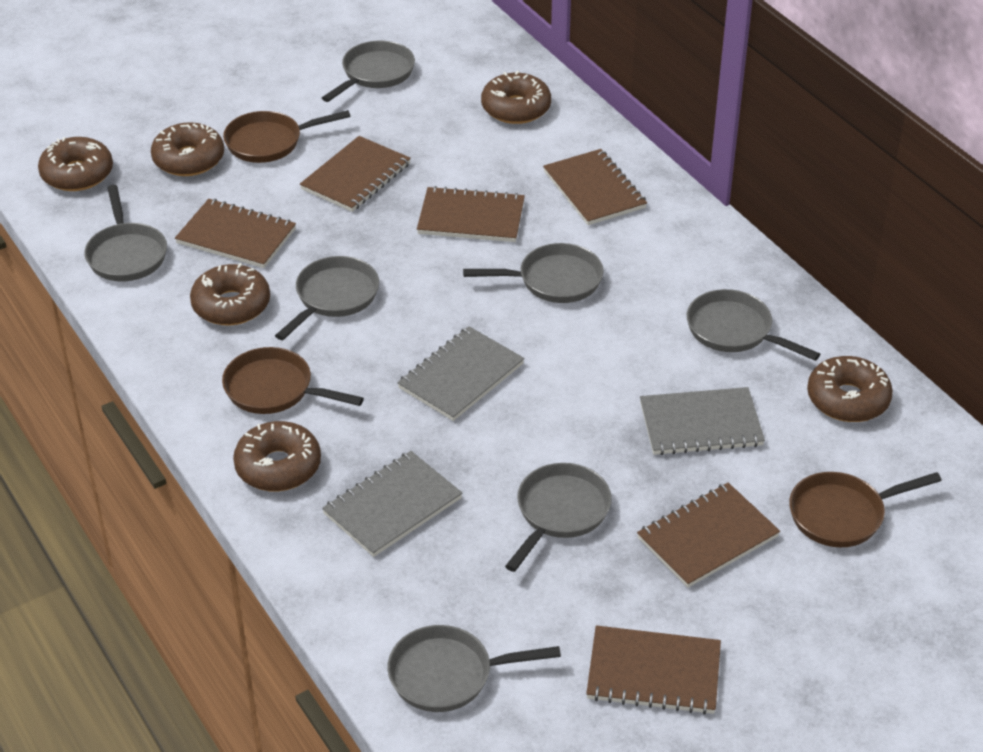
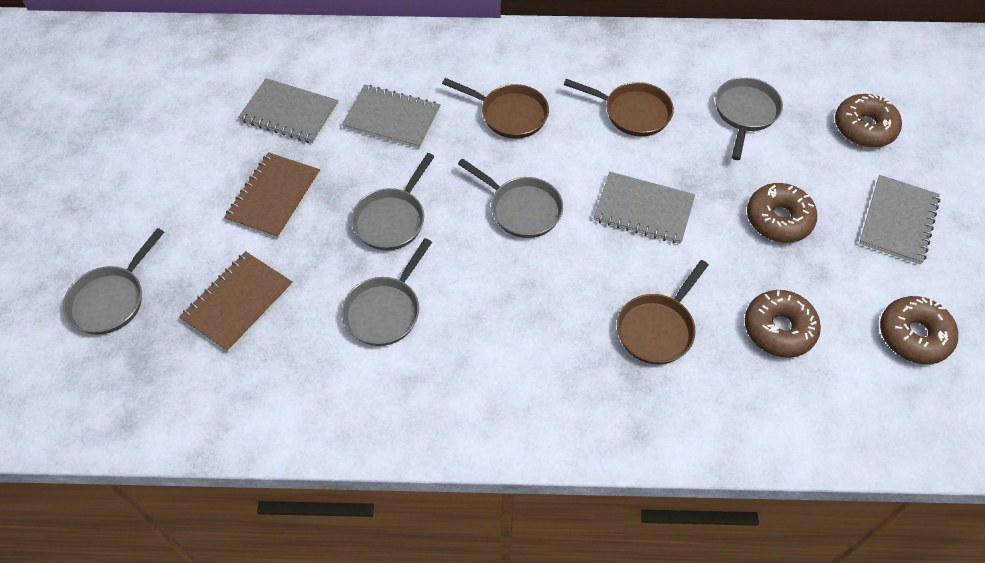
brown donut: [38,137,113,191] [151,122,224,176] [190,263,270,325] [233,421,321,491] [481,71,551,124] [807,356,893,422] = 6 -> [745,290,821,358] [747,183,817,243] [835,94,902,148] [880,296,958,364] = 4
brown notebook: [175,199,296,268] [300,136,411,212] [417,186,525,242] [543,149,647,225] [586,625,721,715] [637,483,780,588] = 6 -> [180,251,293,352] [224,152,320,239] = 2
grey notebook: [322,451,462,557] [397,326,525,421] [640,387,765,455] = 3 -> [238,78,339,144] [342,85,441,149] [594,172,695,244] [859,175,940,265] = 4
grey pan: [84,185,167,281] [275,256,379,340] [322,41,415,102] [387,625,561,712] [463,243,604,303] [505,463,612,572] [687,289,820,361] = 7 -> [63,228,164,335] [342,238,432,346] [351,153,435,250] [458,158,563,238] [715,77,783,160] = 5

